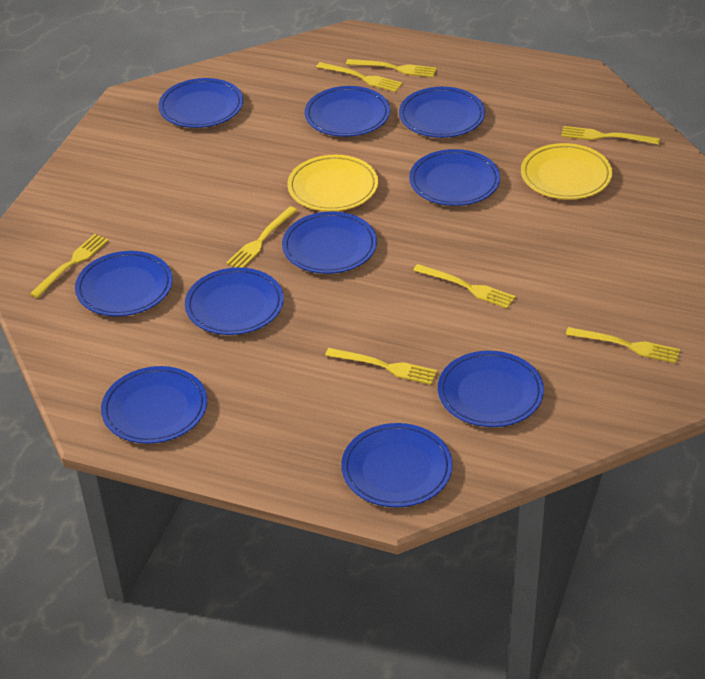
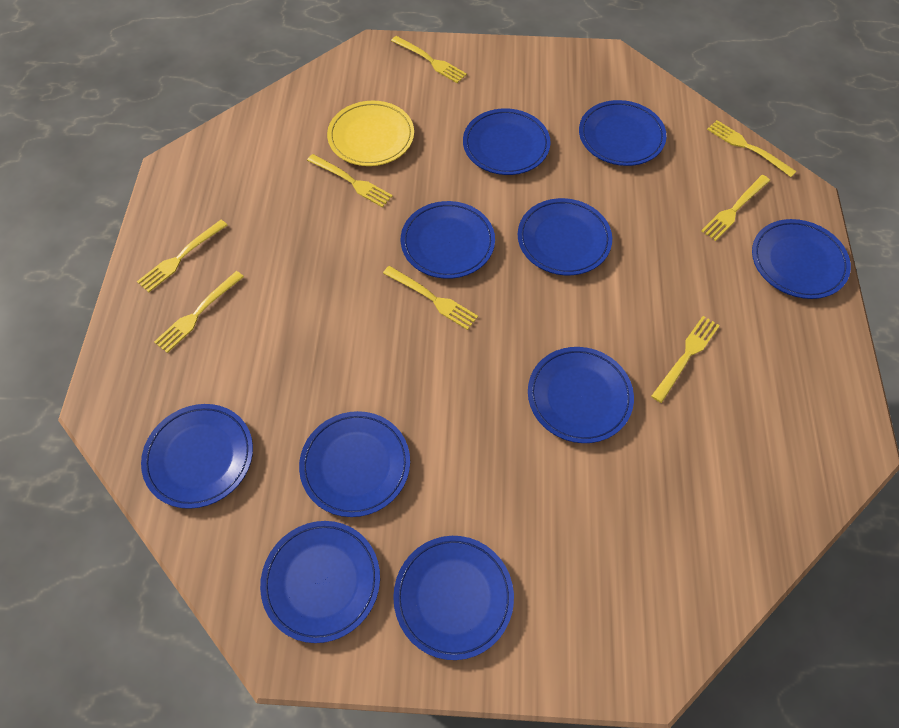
yellow plate: [287,155,378,212] [521,143,612,200] = 2 -> [327,101,414,166] = 1

